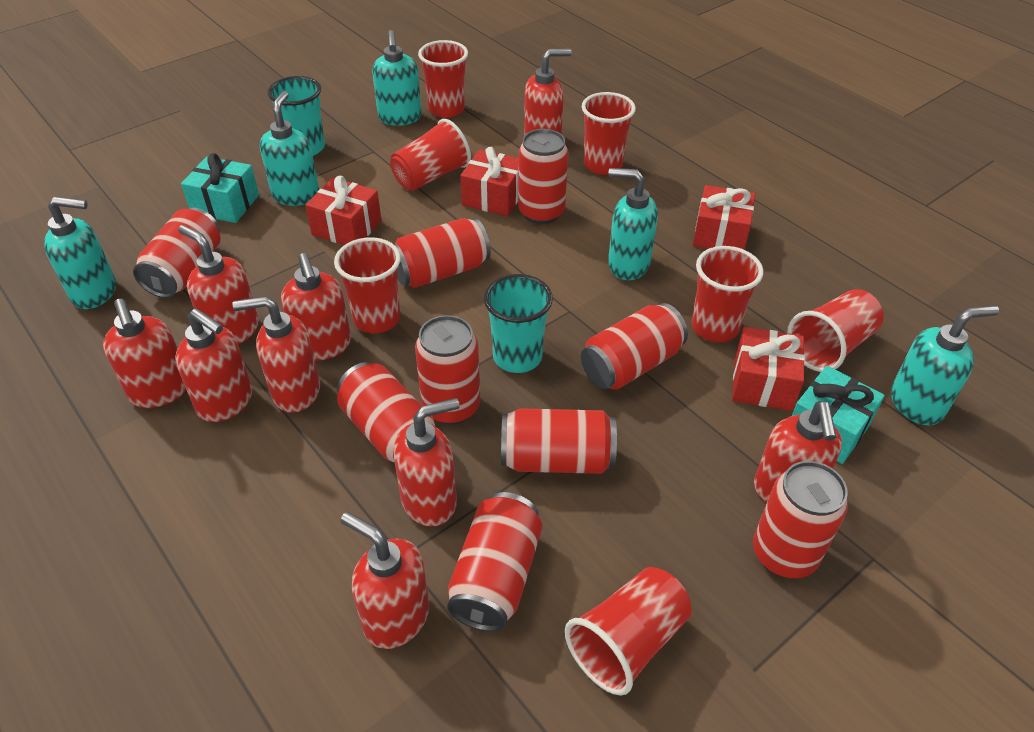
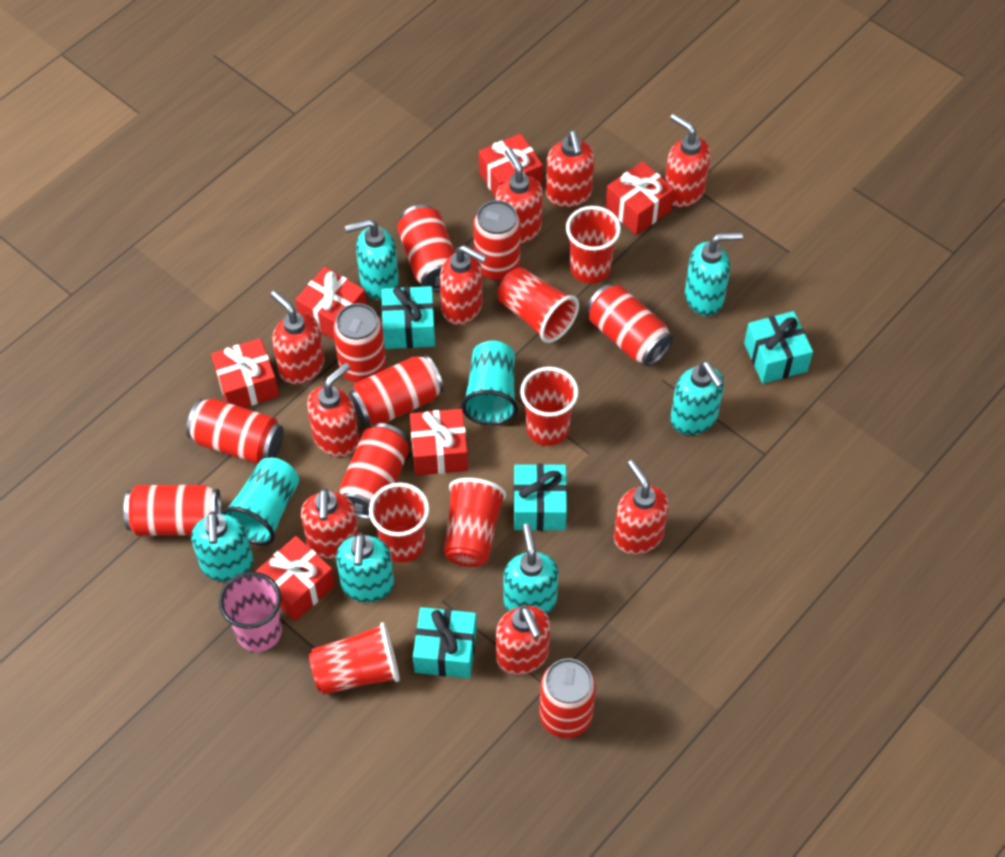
pink cup: none = 0 -> [219,572,282,652] = 1
red cup: [334,237,401,333] [390,119,471,191] [418,40,468,118] [565,567,692,696] [582,92,636,175] [691,246,764,342] [787,289,884,372] = 7 -> [309,622,400,695] [369,483,429,563] [444,478,506,567] [498,267,579,343] [520,367,579,446] [566,206,621,284] = 6
red gift: [305,176,381,245] [460,147,519,217] [693,185,755,250] [732,327,805,411] = 4 -> [211,338,279,408] [255,536,335,621] [295,267,367,341] [410,409,468,476] [479,134,543,196] [605,161,674,235] = 6
turquoise gift: [181,153,259,223] [792,366,885,464] = 2 -> [381,286,435,349] [413,607,477,678] [513,464,567,531] [744,311,813,384] = 4
turquoise soap dispenser: [44,196,116,309] [260,91,319,206] [372,30,422,126] [608,168,658,280] [891,305,999,425] = 5 -> [191,511,253,582] [336,533,394,603] [345,219,399,300] [503,524,559,614] [670,361,724,435] [685,232,743,316] = 6

